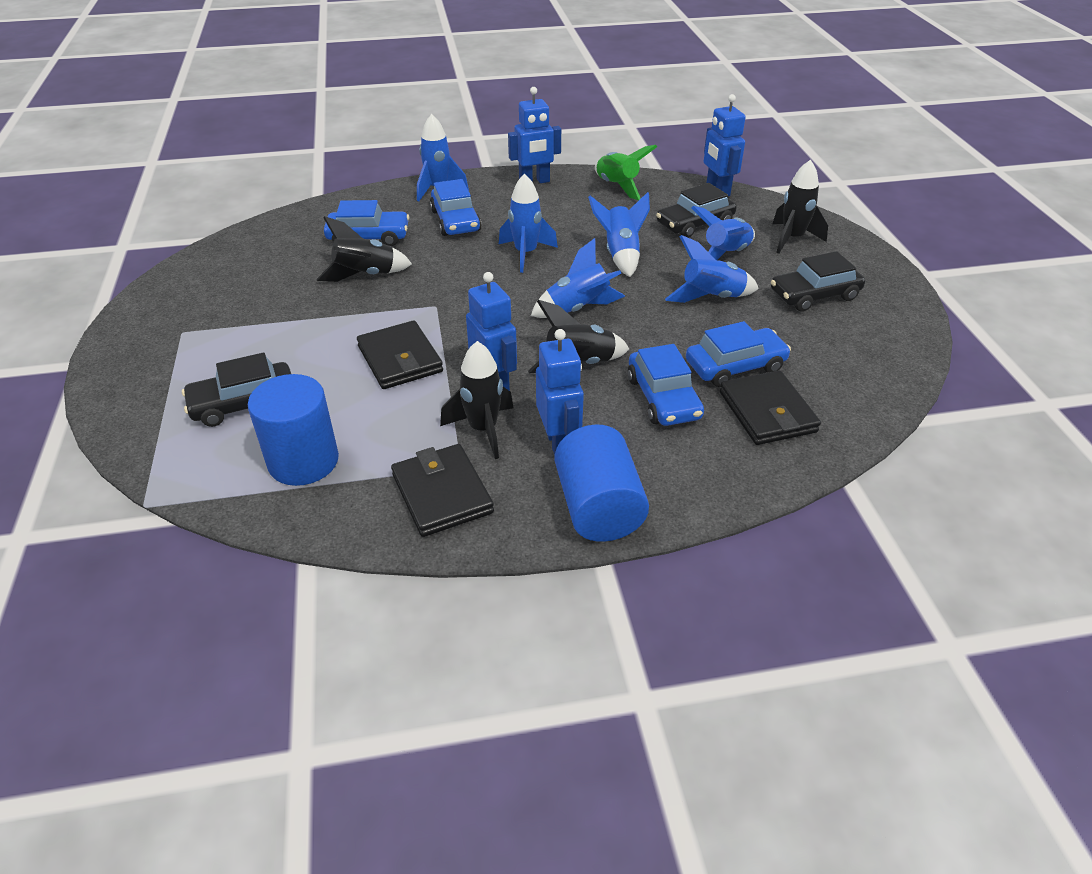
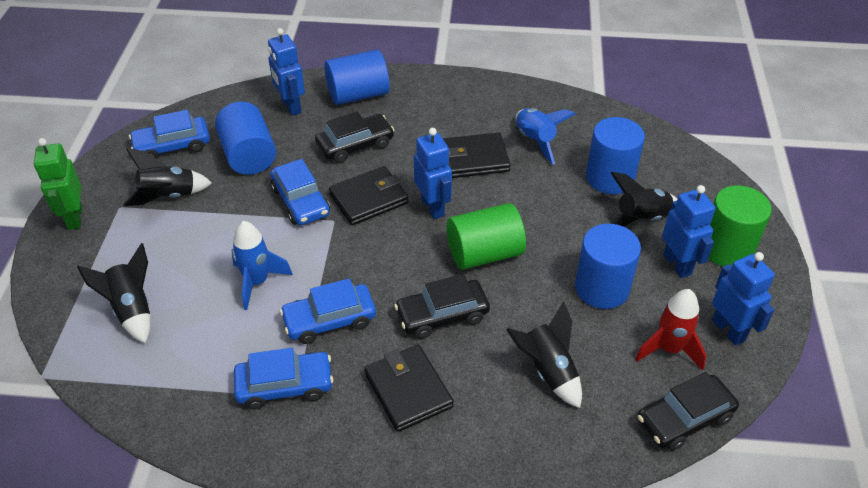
blue cylinder: [248,374,339,486] [555,425,649,542] = 2 -> [215,102,276,175] [324,50,390,105] [575,224,641,309] [586,117,645,194] = 4
blue rocket: [417,114,469,202] [499,174,558,273] [531,238,625,318] [588,192,650,277] [665,235,759,303] [692,206,755,260] = 6 -> [232,221,293,310] [515,108,576,164] = 2
green cylinder: none = 0 -> [447,203,526,270] [708,185,772,266] = 2
green robot: none = 0 -> [34,138,82,230] = 1
green rocket: [595,145,657,200] = 1 -> none = 0
red rocket: none = 0 -> [635,289,706,371] = 1

